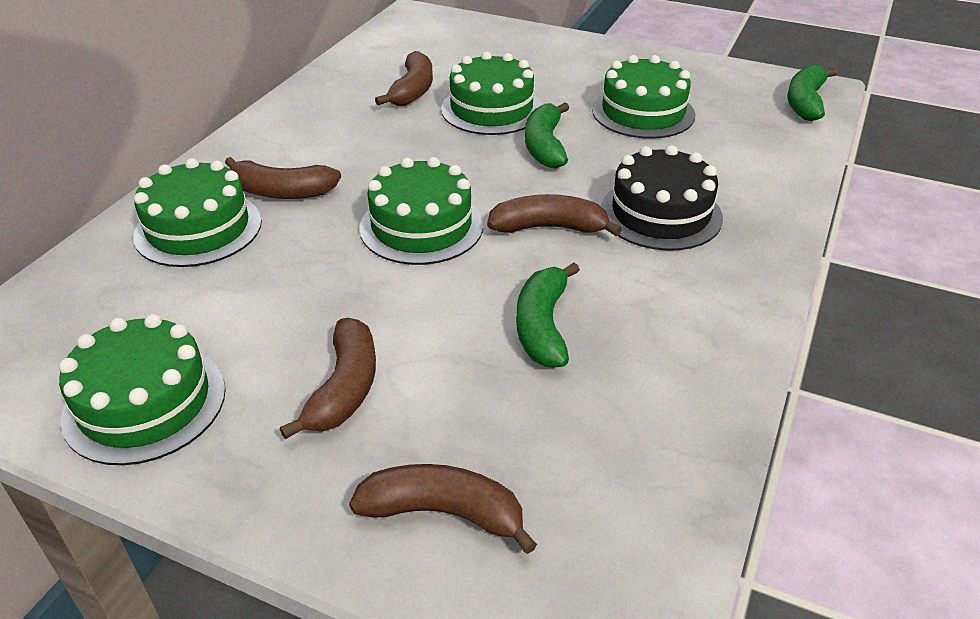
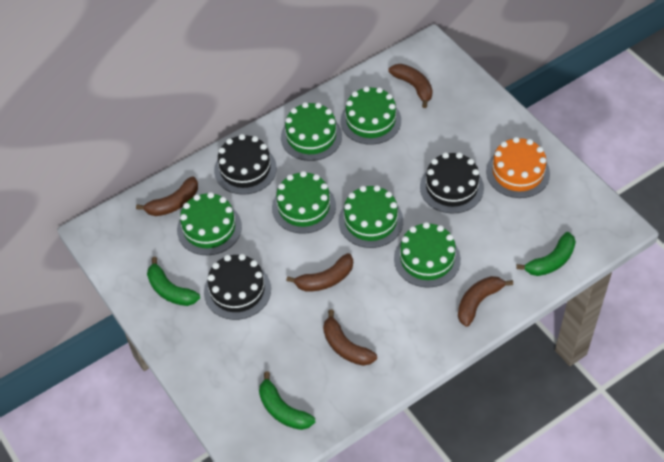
black cake: [601,145,723,251] = 1 -> [204,254,271,320] [214,134,277,195] [420,152,484,214] = 3
green cake: [59,314,226,465] [133,158,262,267] [359,157,483,265] [441,52,542,135] [592,55,695,139] = 5 -> [177,192,242,255] [272,171,336,234] [281,102,342,161] [338,185,403,248] [340,86,401,145] [394,222,461,288] = 6
orange cake: none = 0 -> [486,137,550,198] = 1

